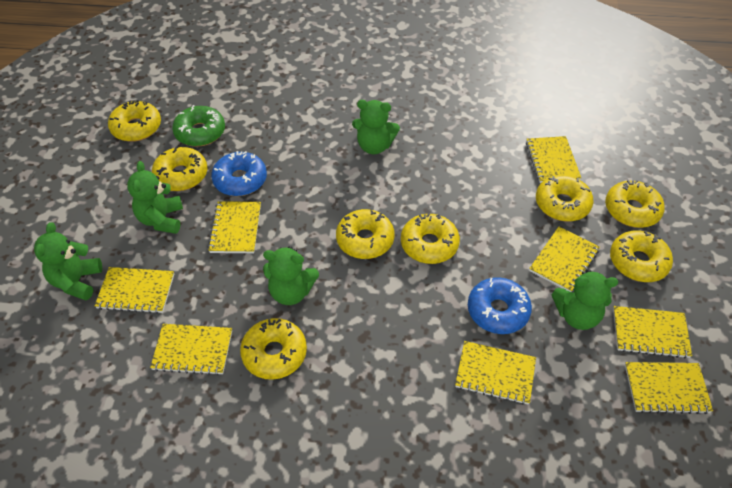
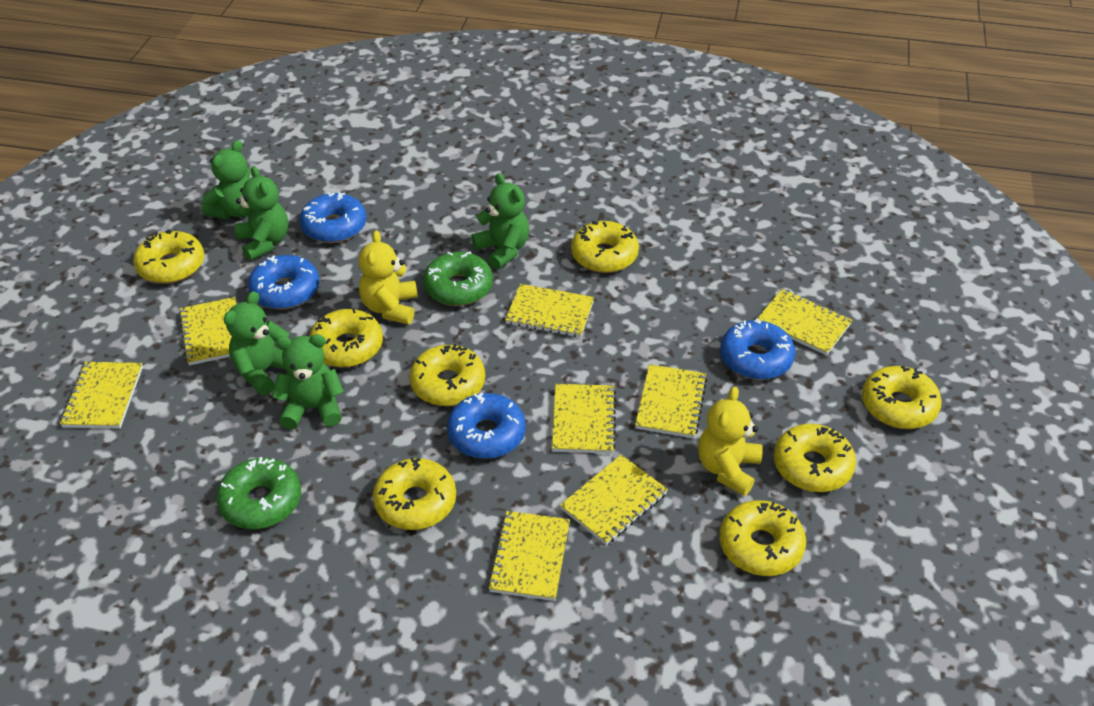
blue donut: [211,151,267,196] [468,277,532,334] = 2 -> [248,255,320,309] [300,192,366,243] [447,392,526,459] [720,319,795,380] = 4
green donut: [172,105,225,147] = 1 -> [216,457,301,529] [423,251,493,306] = 2
yellow teddy bear: none = 0 -> [359,230,418,325] [698,386,763,496] = 2

